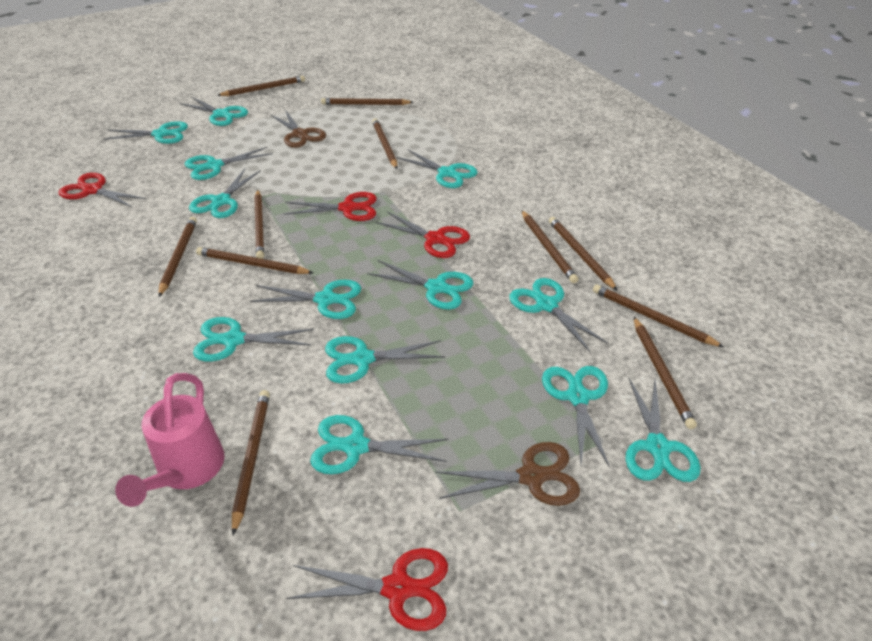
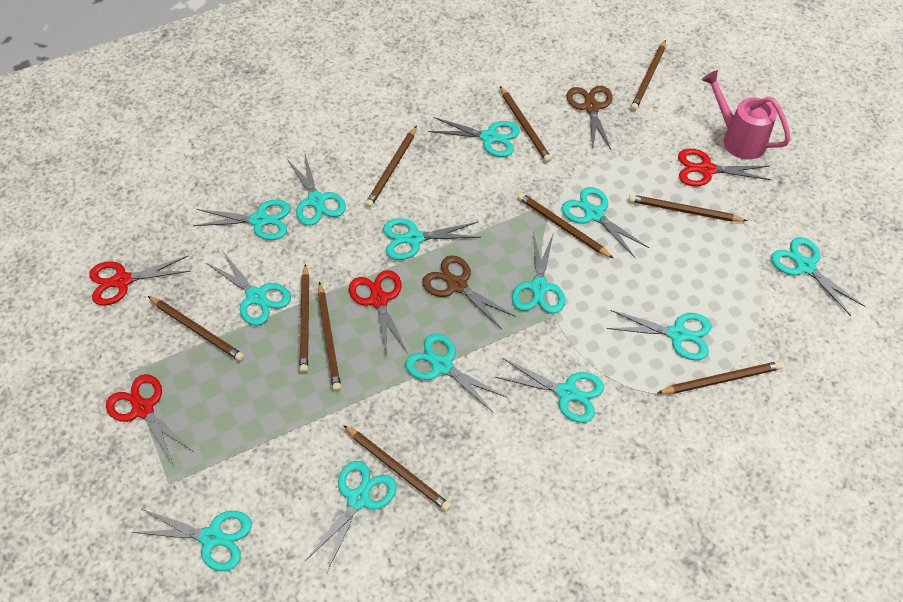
brown pencil: [158,217,197,297] [196,247,313,274] [217,76,305,96] [232,390,270,535] [254,190,264,259] [321,98,413,105] [372,119,397,169] [521,210,578,283] [549,217,618,291] [593,284,724,347] [634,317,697,429] = 11 -> [148,296,245,361] [299,264,309,373] [318,282,341,391] [343,425,451,511] [365,126,417,208] [500,86,552,162] [518,193,614,259] [629,194,747,222] [631,40,666,111] [657,361,782,394] = 10

